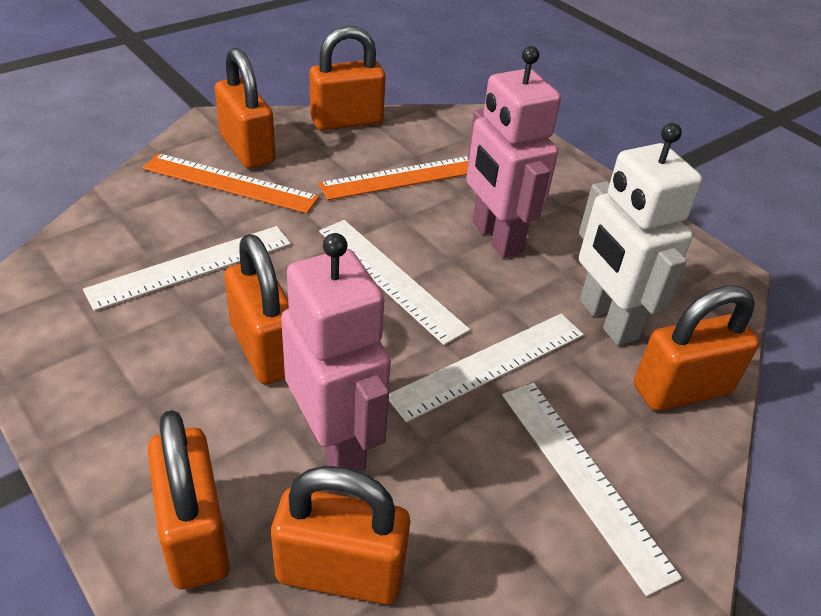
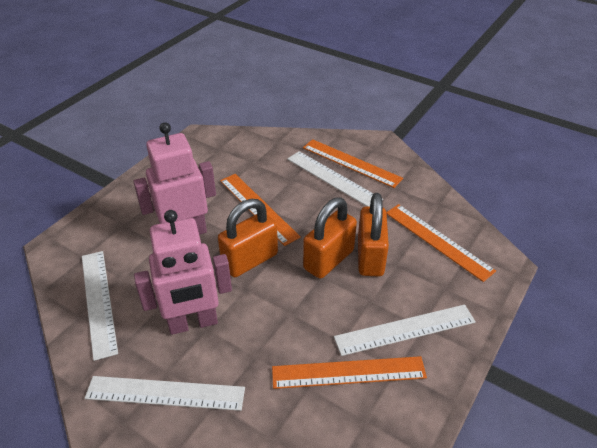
orange padlock: [148,410,230,589] [215,48,276,169] [224,234,289,385] [271,466,410,605] [309,26,386,130] [634,285,759,411] = 6 -> [218,199,278,277] [303,197,357,279] [358,193,389,277] = 3
orange ruler: [143,153,319,214] [319,156,469,200] = 2 -> [220,174,301,246] [272,356,427,389] [303,139,403,188] [386,204,496,282] = 4
white robot: [579,123,702,345] = 1 -> none = 0

